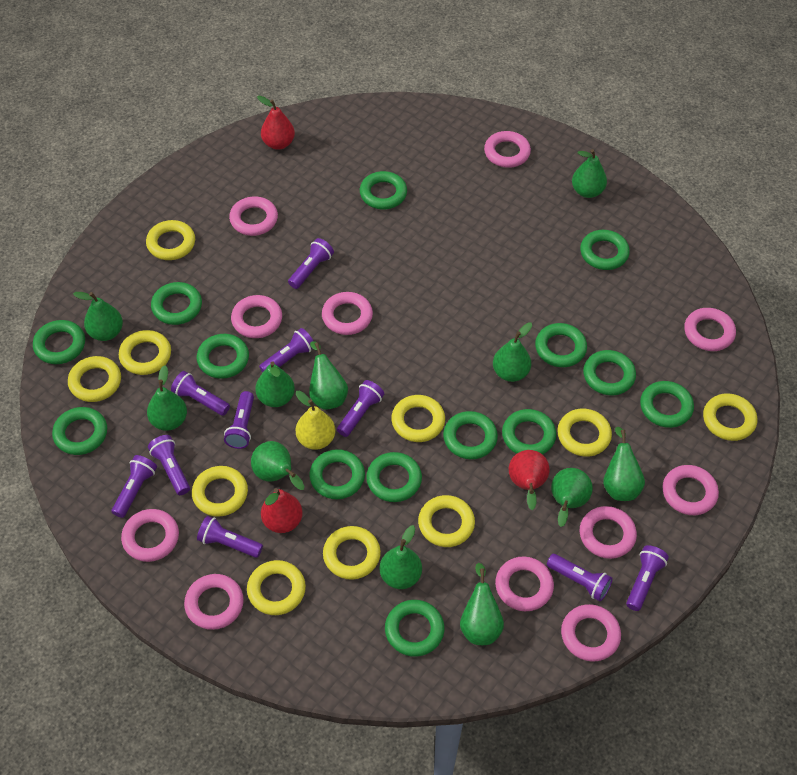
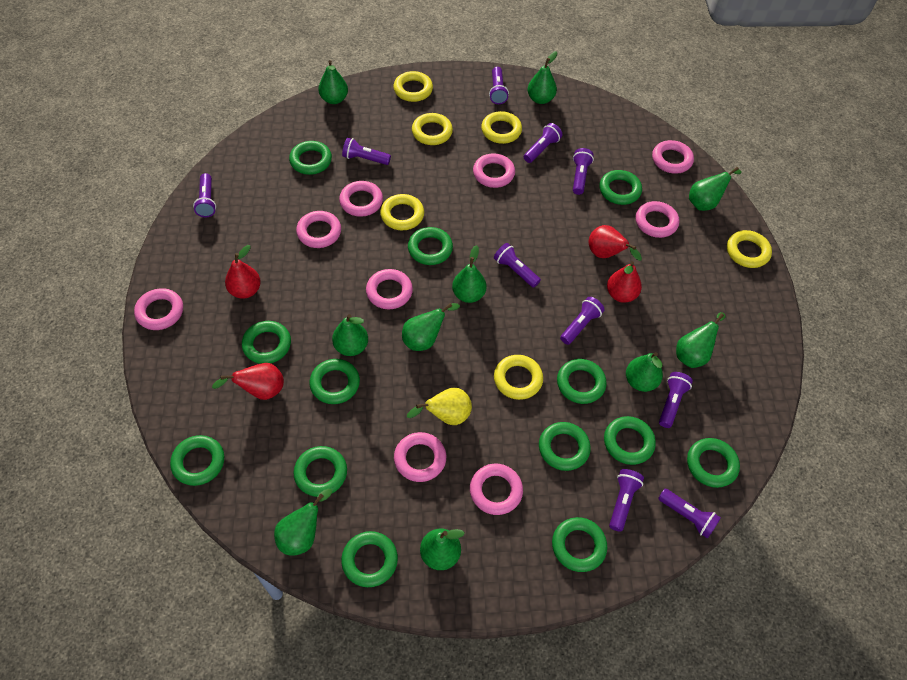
green pear: [73,292,123,341] [147,365,187,431] [251,441,305,490] [255,361,295,407] [309,341,348,410] [380,525,422,589] [460,563,504,645] [493,322,532,382] [551,468,593,527] [572,149,607,198] [603,427,645,501] = 11 -> [274,489,332,556] [318,60,348,104] [332,314,368,356] [402,303,460,351] [420,528,465,570] [452,245,487,303] [527,51,558,104] [626,352,663,392] [676,312,725,368] [689,167,742,211] = 10
green ring: [33,320,85,364] [52,407,107,455] [151,282,202,325] [197,334,249,379] [309,449,365,499] [360,171,407,209] [366,452,422,502] [385,600,444,657] [443,411,498,459] [502,409,556,455] [535,323,587,367] [580,230,630,270] [583,350,636,396] [640,381,694,428] = 14 -> [170,435,224,486] [242,321,291,364] [289,141,332,175] [293,446,347,497] [309,359,360,404] [341,531,398,587] [408,227,453,265] [539,422,591,471] [552,517,607,572] [557,359,607,404] [599,170,642,205] [604,416,656,465] [687,438,740,488] = 13
pink ring: [121,509,179,562] [184,574,244,630] [229,196,278,236] [231,295,282,338] [322,292,373,335] [484,131,531,168] [495,557,554,611] [561,604,621,662] [580,506,637,559] [663,465,719,515] [684,308,736,351] = 11 -> [134,288,183,330] [296,211,341,248] [339,181,383,217] [366,269,413,310] [394,432,446,482] [470,464,523,515] [473,153,515,188] [636,201,679,238] [652,140,694,174] = 9
red pear: [257,96,295,150] [261,488,303,533] [509,450,549,510] = 3 -> [212,363,284,400] [225,245,261,299] [589,225,642,261] [607,261,642,303] = 4
yellow ring: [68,356,121,402] [119,330,171,375] [146,220,195,260] [192,466,248,517] [247,560,306,615] [323,526,381,580] [391,395,445,442] [418,495,475,547] [557,409,612,457] [703,393,757,441] = 10 -> [380,194,424,230] [393,71,433,102] [412,113,453,145] [481,111,522,144] [494,355,543,400] [727,230,772,268] = 6

